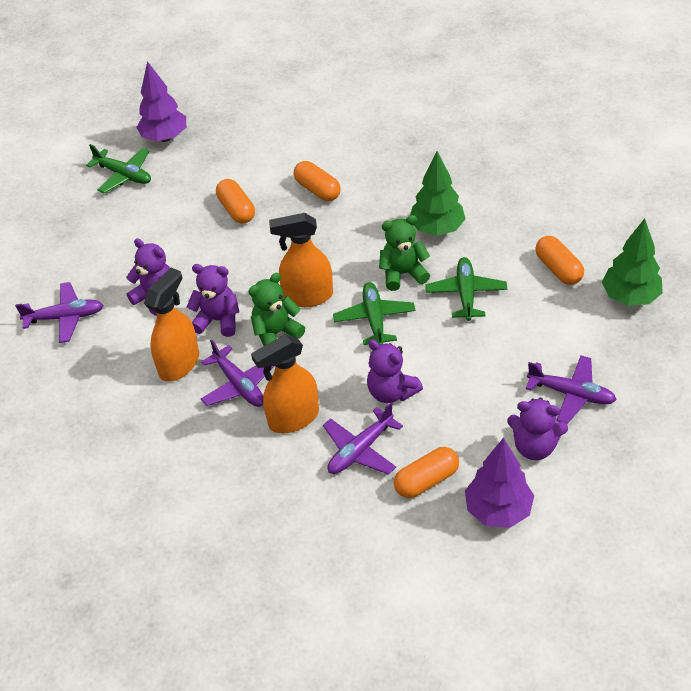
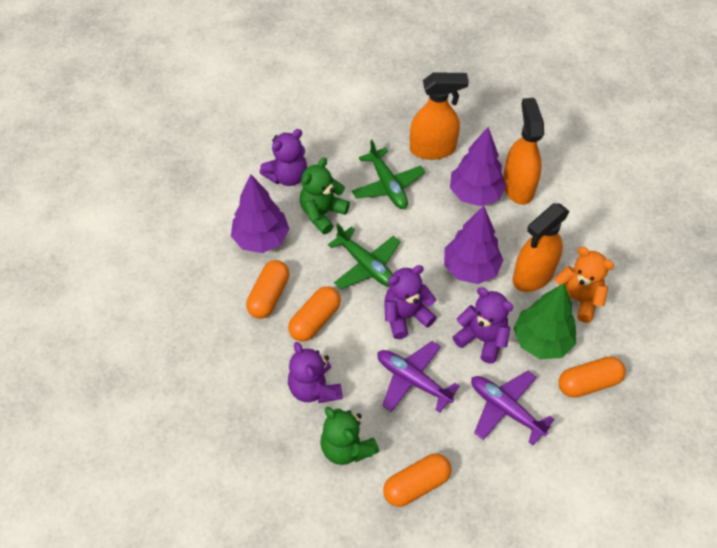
green plane: [86,144,151,193] [333,282,416,345] [425,257,507,321] = 3 -> [328,223,400,289] [352,140,425,209] = 2
green tree: [410,151,465,236] [602,218,663,306] = 2 -> [514,283,576,359] = 1
orange teddy bear: none = 0 -> [554,247,614,323] = 1
purple plane: [15,282,103,343] [201,339,274,407] [323,402,403,475] [526,356,617,424] = 4 -> [377,341,460,413] [471,371,555,445] = 2
purple tree: [136,61,186,142] [465,438,534,528] = 2 -> [231,174,289,253] [444,206,503,284] [450,127,506,206] = 3

